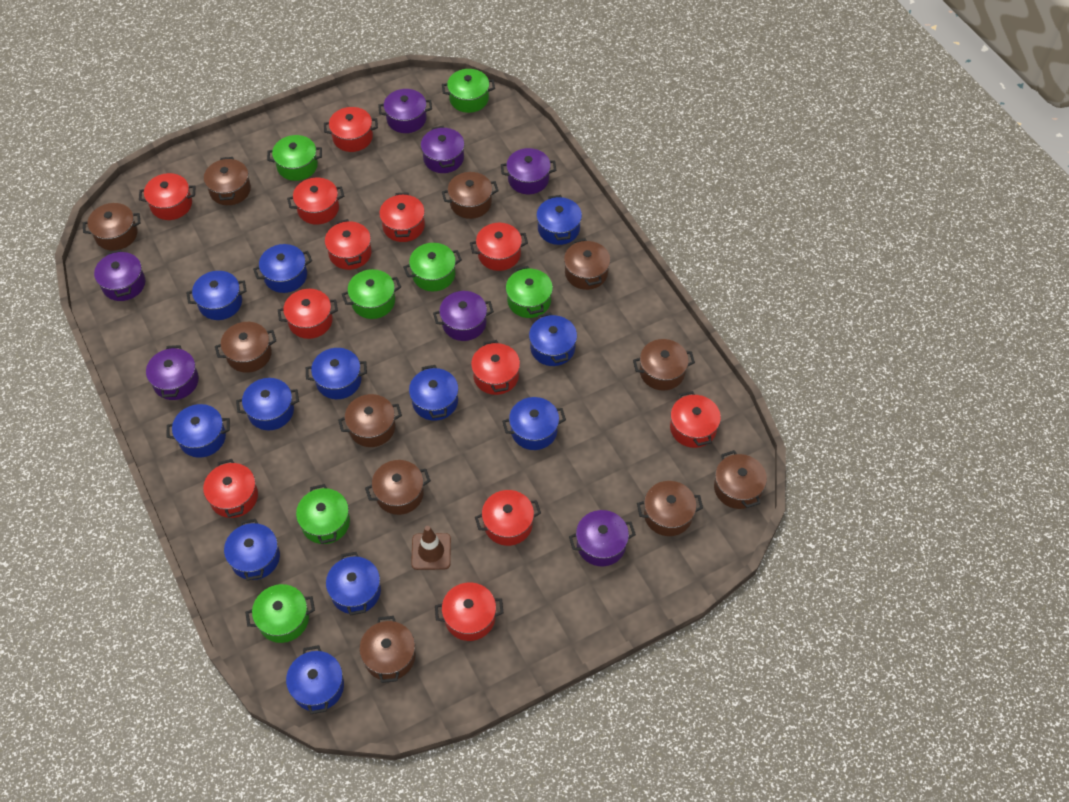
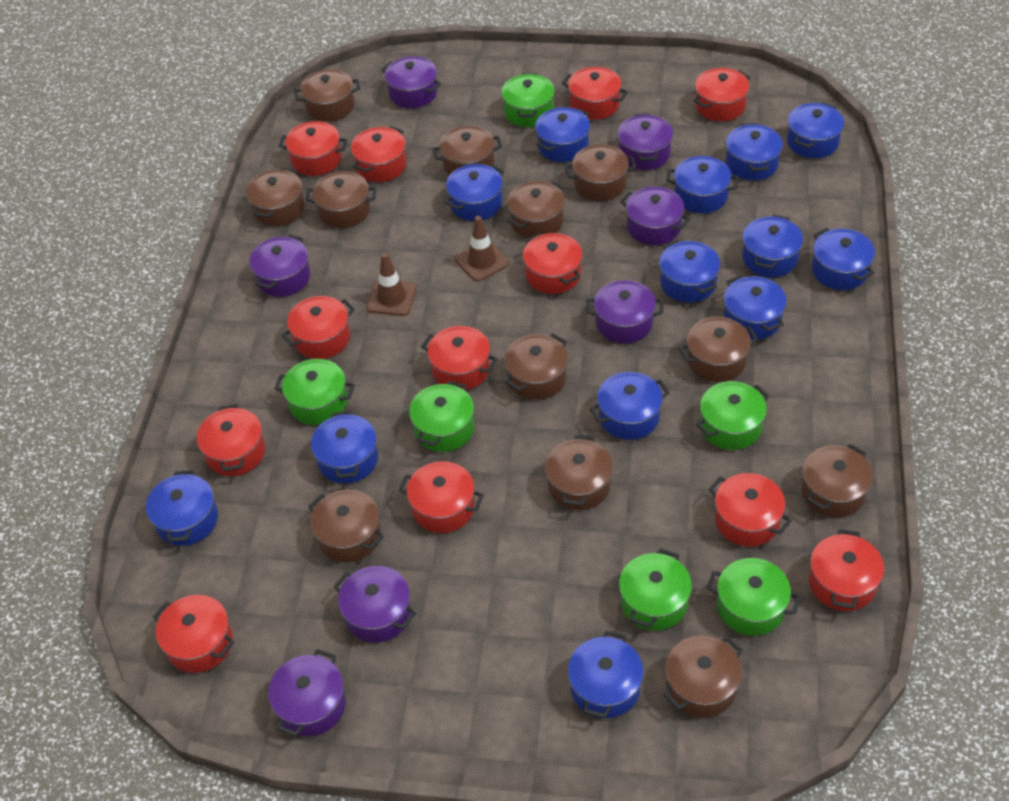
blue pot: [166,404,230,458] [186,271,247,320] [224,519,280,581] [236,378,299,430] [253,244,312,293] [286,645,344,714] [306,348,367,399] [326,552,381,615] [409,365,459,421] [502,397,566,450] [529,312,577,366] [536,195,582,245] = 12 -> [146,470,218,546] [311,411,378,484] [445,164,504,221] [535,107,590,162] [568,631,644,718] [590,372,670,440] [659,240,720,303] [666,156,739,214] [724,275,787,340] [726,123,783,181] [742,214,803,277] [787,102,844,158] [812,228,875,290] = 13
brown pot: [83,203,141,251] [204,157,251,205] [215,322,276,373] [338,394,402,447] [359,616,415,683] [365,460,431,515] [442,172,498,219] [564,238,610,290] [633,339,695,391] [637,481,703,536] [714,450,767,509] = 11 -> [246,167,305,226] [294,69,360,122] [306,171,377,228] [308,489,384,562] [432,126,502,175] [504,334,568,400] [507,181,565,238] [545,435,613,510] [565,144,636,201] [663,636,743,717] [679,317,758,382] [801,444,873,518] = 12
brown traffic cone: [411,526,451,570] = 1 -> [367,253,417,316] [455,216,510,282] = 2
green pot: [245,584,315,643] [267,135,322,181] [296,484,350,544] [342,269,401,319] [403,243,462,292] [442,69,495,113] [506,266,553,318] = 7 -> [274,359,355,425] [409,381,474,452] [501,73,555,127] [619,548,692,631] [696,381,769,450] [707,558,801,636] = 6

